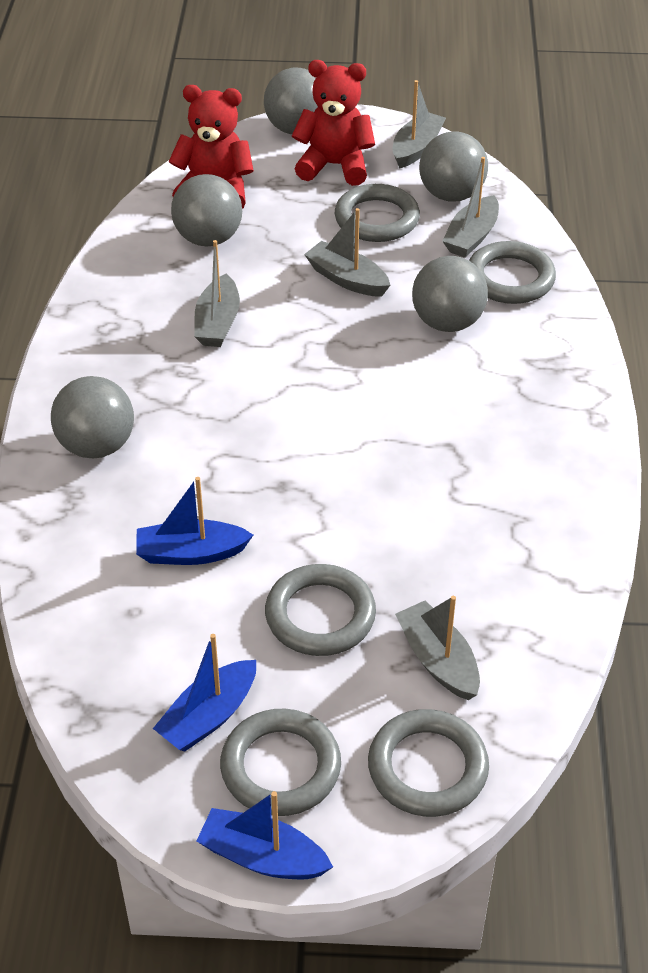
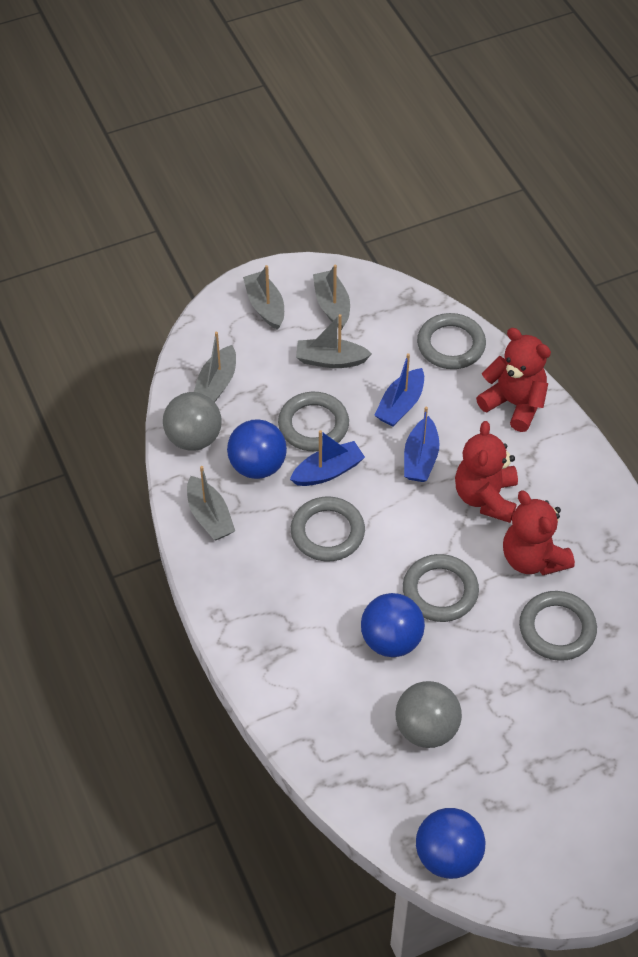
blue ball: none = 0 -> [227,419,287,479] [361,593,425,657] [416,808,485,879] = 3
grey ball: [51,376,134,458] [171,174,242,246] [264,68,318,134] [412,256,488,332] [419,132,488,202] = 5 -> [163,392,222,451] [396,681,462,748] = 2
red teddy bear: [169,85,254,209] [292,60,375,186] = 2 -> [455,421,518,523] [476,328,551,432] [503,491,575,575] = 3

